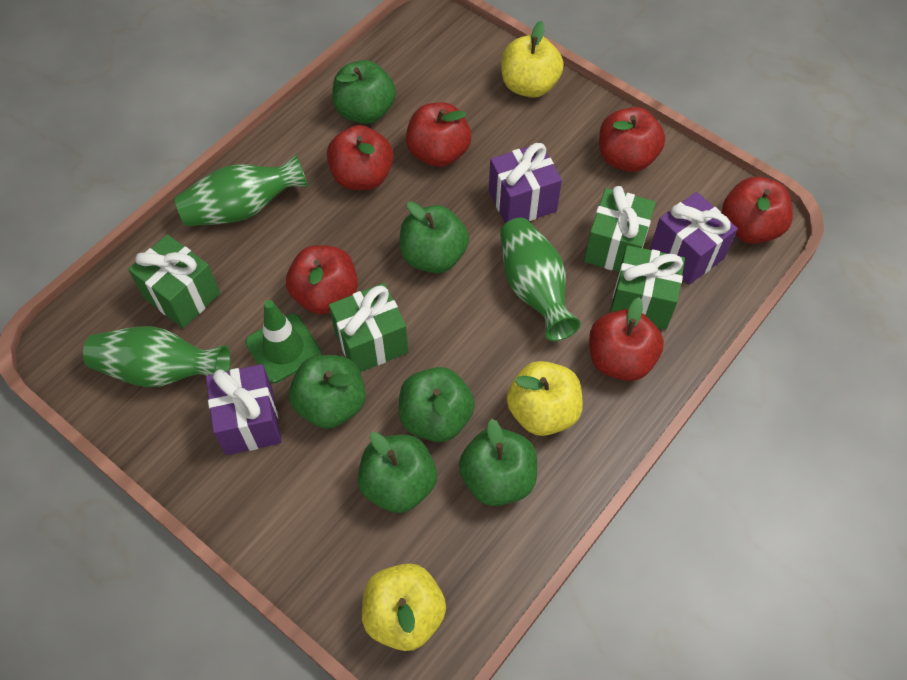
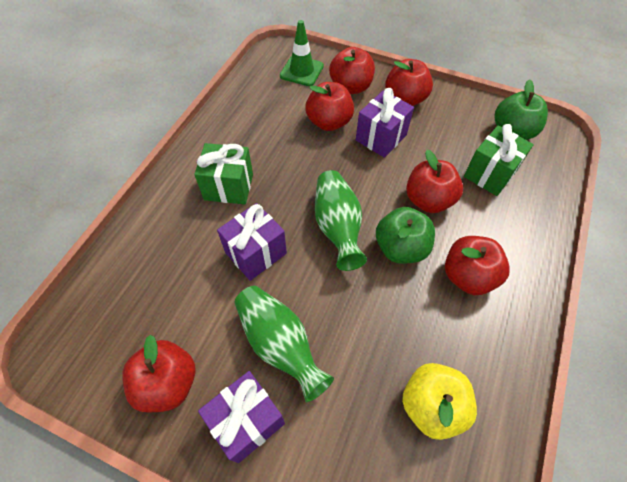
green apple: [289,355,366,429] [332,60,396,124] [358,432,437,513] [399,367,475,442] [400,201,469,273] [459,419,537,506] = 6 -> [376,207,435,264] [495,79,548,140] = 2
green gift: [128,234,220,328] [329,283,408,372] [584,186,656,272] [610,245,685,330] = 4 -> [194,143,253,204] [464,124,534,196] = 2
green vase: [83,326,231,387] [174,154,308,226] [500,218,581,341] = 3 -> [235,286,334,402] [315,170,367,271] = 2
yellow apple: [362,563,446,651] [501,21,564,98] [507,361,583,436] = 3 -> [402,363,477,440] = 1

